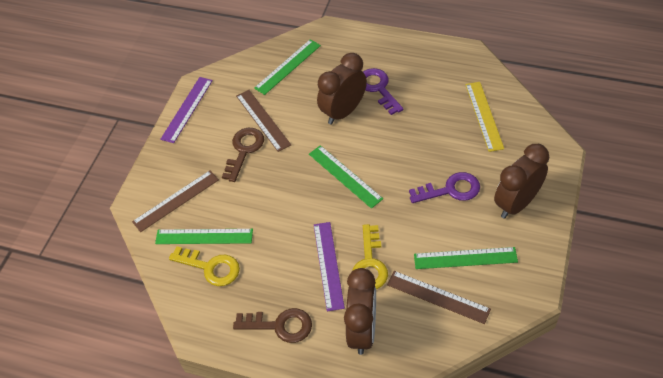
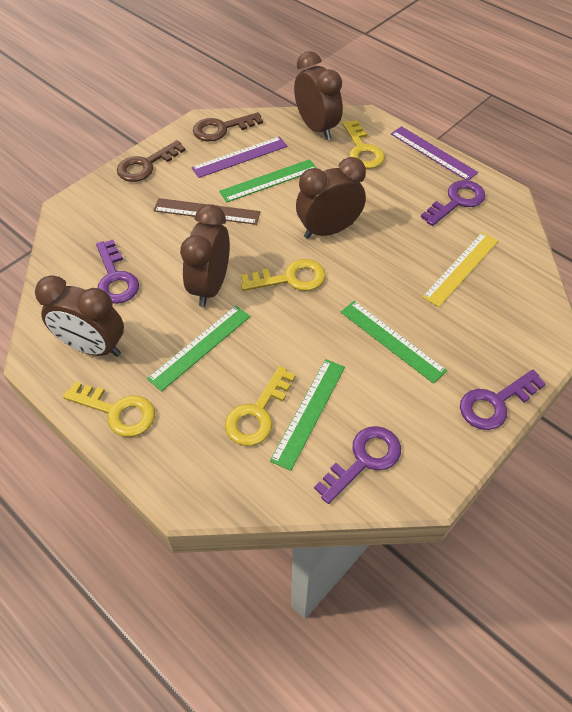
brown clock: [317,53,367,125] [344,268,376,355] [494,144,549,219] = 3 -> [35,275,124,357] [180,204,230,307] [294,51,343,140] [296,157,366,239] = 4
brown ruler: [132,170,219,232] [236,90,291,152] [387,271,491,324] = 3 -> [153,198,260,225] = 1
purple key: [363,68,404,115] [409,172,480,203] = 2 -> [96,240,139,304] [314,426,401,504] [421,180,485,226] [460,370,546,430] = 4
yellow key: [169,246,240,286] [352,224,388,289] = 2 -> [63,381,155,437] [225,366,296,446] [241,259,326,291] [343,120,385,169] = 4

